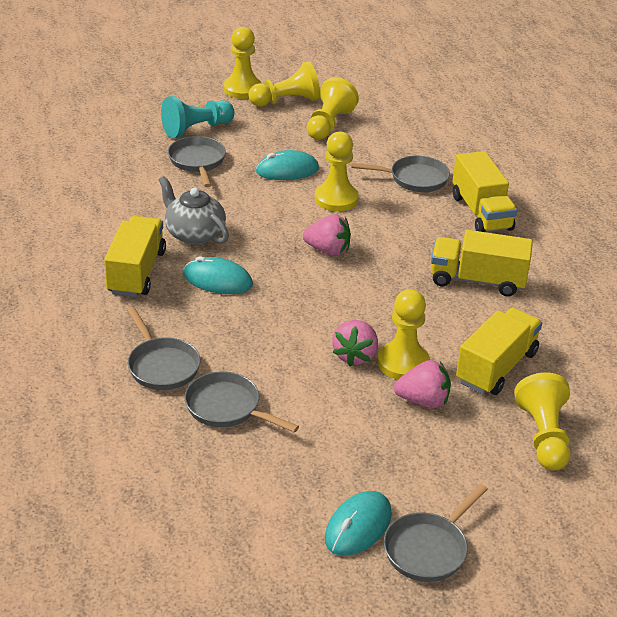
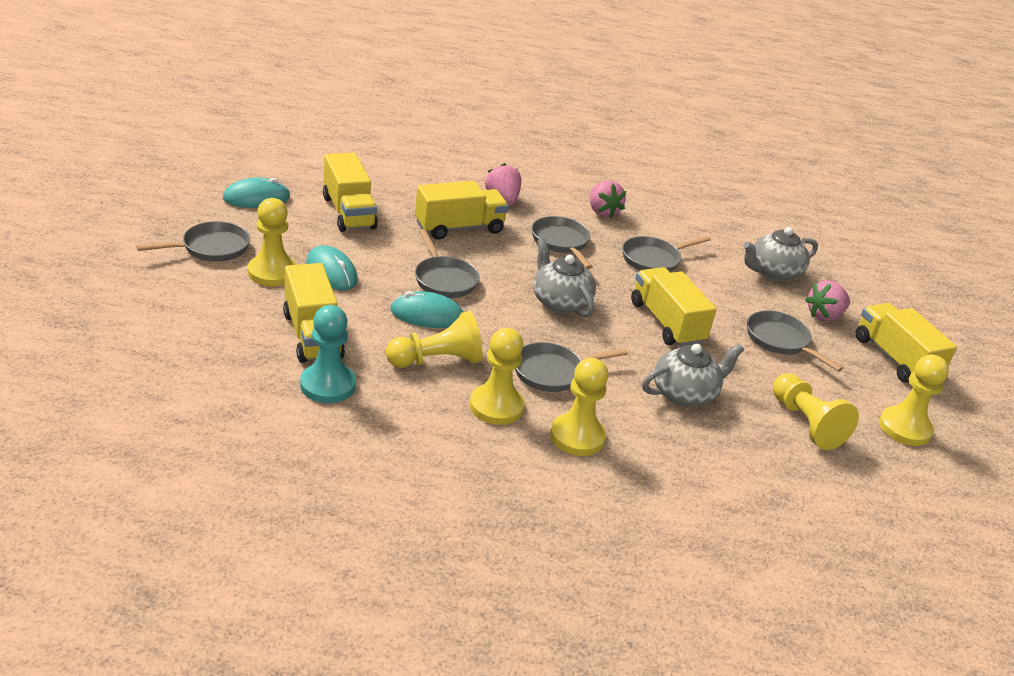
grey pan: [127,307,200,390] [168,136,226,187] [184,372,299,433] [351,156,450,192] [384,484,488,582] = 5 -> [136,221,250,262] [415,229,480,298] [515,342,628,392] [531,216,593,269] [622,236,711,272] [747,310,843,372] = 6
grey teapot: [159,176,229,245] = 1 -> [533,238,596,317] [642,344,744,407] [743,227,818,281] = 3
yellow truck: [104,216,166,297] [431,230,533,296] [452,151,517,232] [456,308,542,395] = 4 -> [283,263,345,363] [323,153,378,232] [415,181,509,240] [631,267,717,347] [856,303,957,383] = 5

